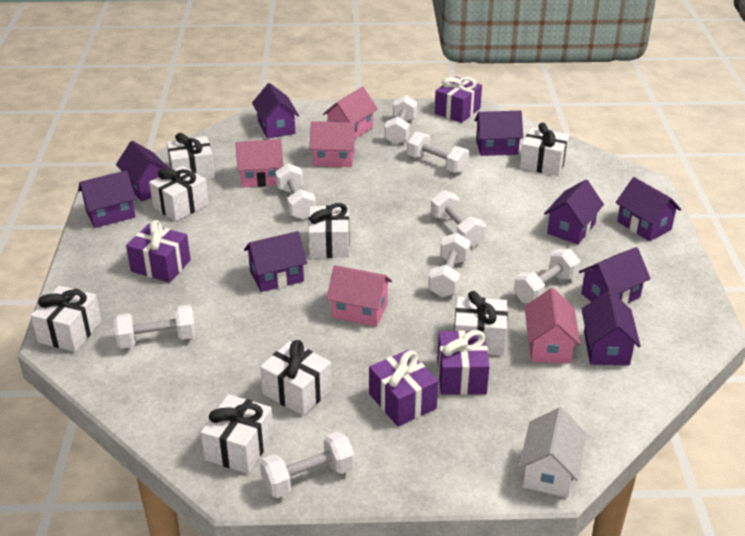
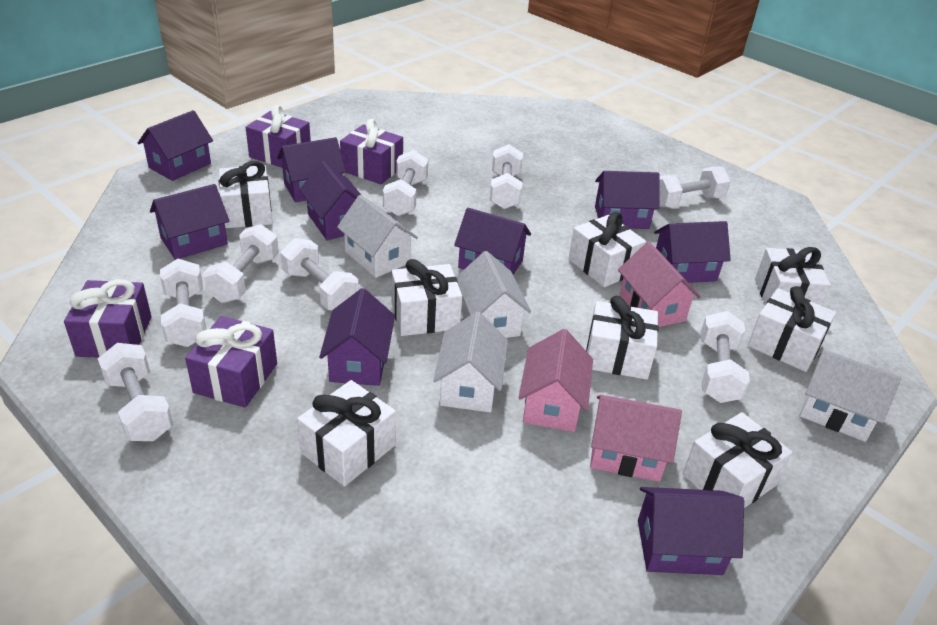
pink house: [235,139,283,188] [310,121,357,167] [323,87,378,139] [326,265,392,327] [525,288,580,363] = 5 -> [518,329,593,432] [590,395,682,482] [618,241,701,327] = 3
white house: [519,407,586,498] = 1 -> [337,195,418,278] [433,312,508,412] [456,251,531,338] [800,349,901,442] = 4

